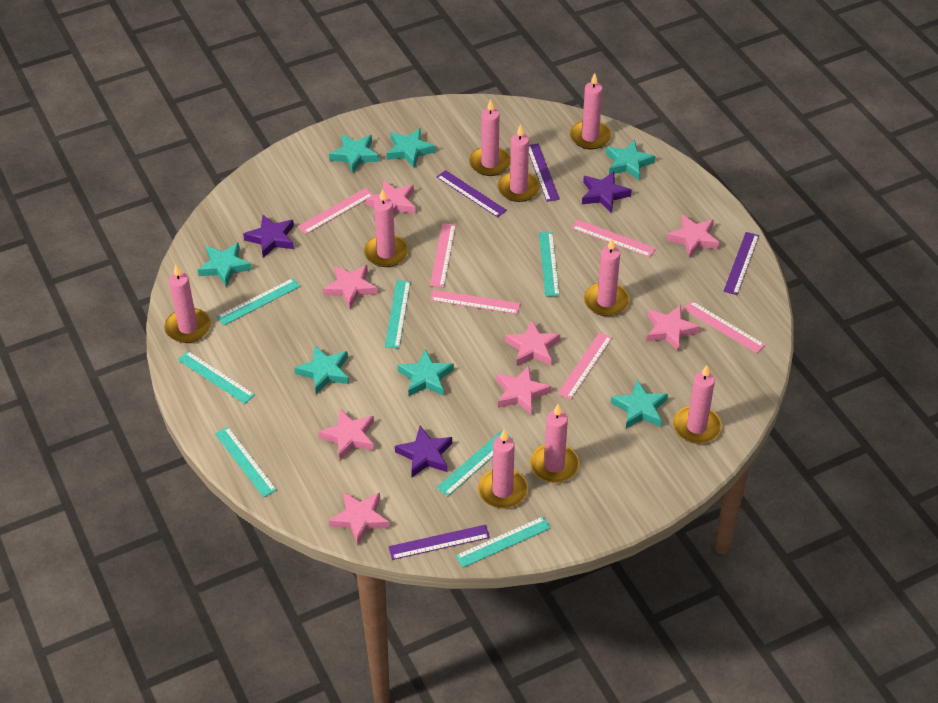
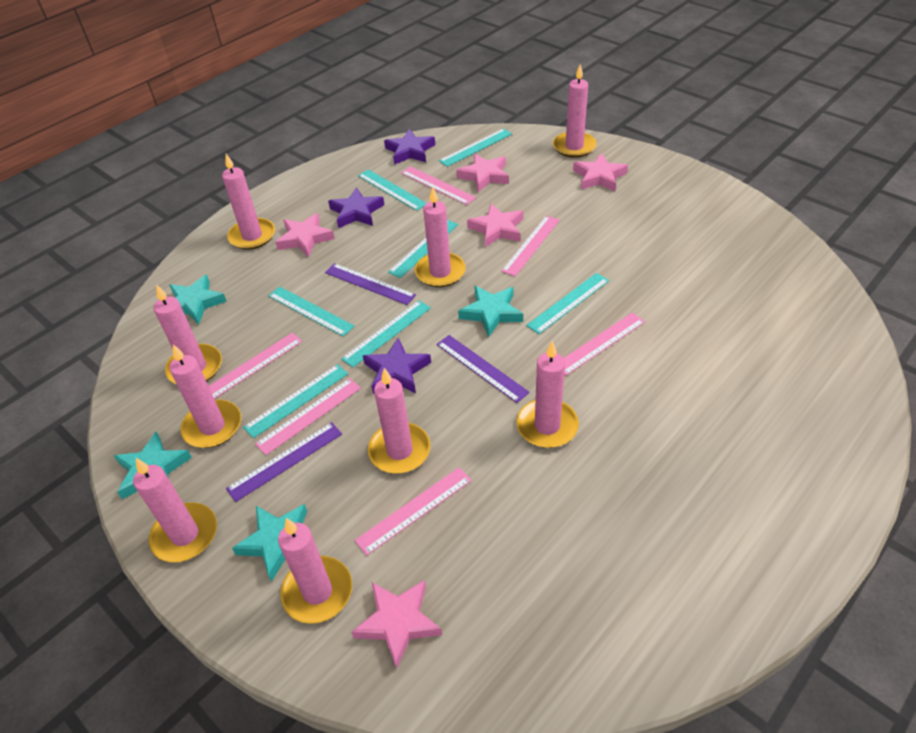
pink star: [318,409,374,460] [323,265,377,309] [329,492,390,545] [366,180,416,215] [496,365,551,415] [505,320,560,366] [646,305,700,352] [667,215,719,258] = 8 -> [275,213,335,257] [351,580,442,669] [456,154,509,192] [467,203,523,247] [573,153,628,191] = 5
purple ruler: [389,525,490,560] [437,170,507,217] [529,143,560,202] [723,232,759,295] = 4 -> [226,422,342,502] [325,263,416,305] [437,335,530,403] = 3
turquoise star: [198,242,252,287] [294,345,349,394] [329,134,379,173] [386,128,436,168] [398,349,454,396] [606,140,656,180] [611,380,668,428] = 7 -> [114,432,192,499] [169,275,227,324] [232,504,307,582] [458,285,523,337] = 4

